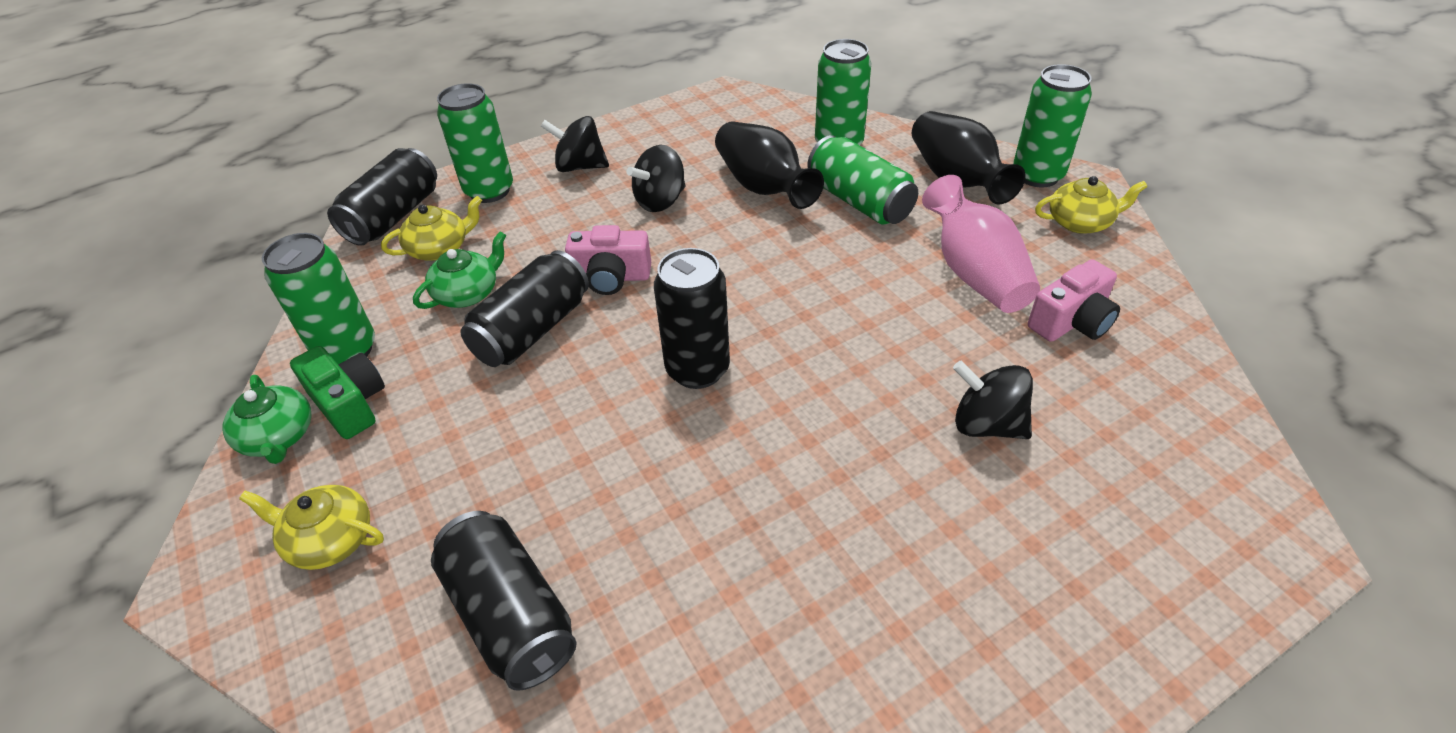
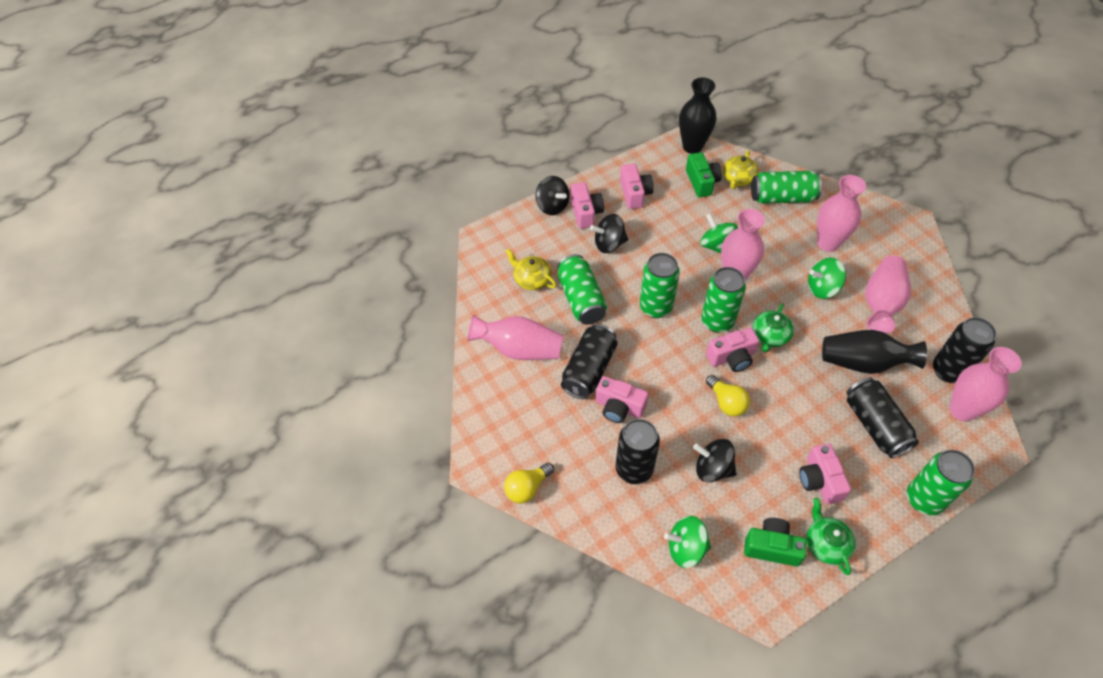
green camera: [290,346,385,439] = 1 -> [686,152,722,197] [744,518,807,566] = 2
green spinning top: none = 0 -> [664,516,711,568] [700,213,738,254] [808,257,846,299] = 3
pink camera: [565,225,651,295] [1028,259,1120,342] = 2 -> [571,182,604,229] [596,376,648,423] [620,164,654,209] [706,328,759,372] [799,444,851,504] = 5
pink vase: [922,175,1040,313] = 1 -> [468,315,564,360] [721,209,765,281] [817,175,866,252] [865,255,911,334] [949,347,1022,421] = 5
yellow light bulb: none = 0 -> [504,462,554,503] [706,375,750,416] = 2
yellow teapot: [239,485,384,570] [381,196,482,260] [1035,176,1147,234] = 3 -> [505,249,557,290] [723,150,758,189] = 2

